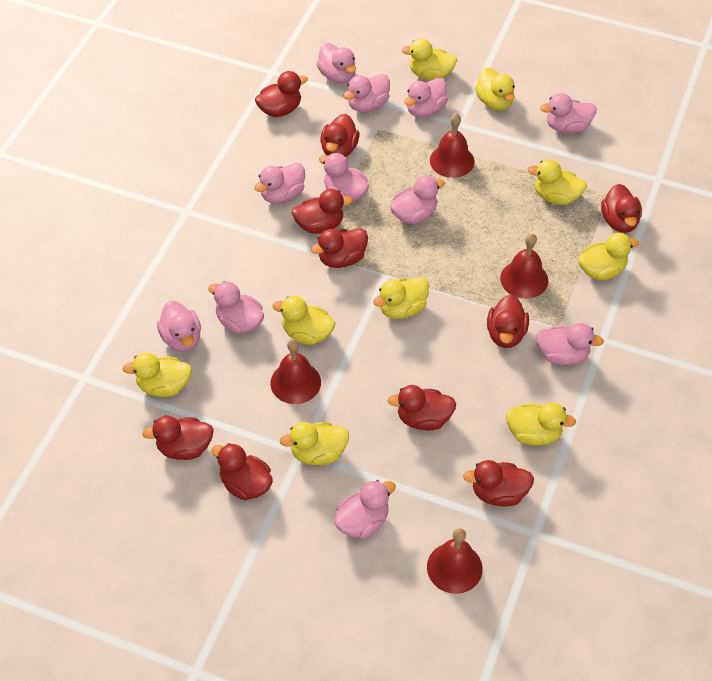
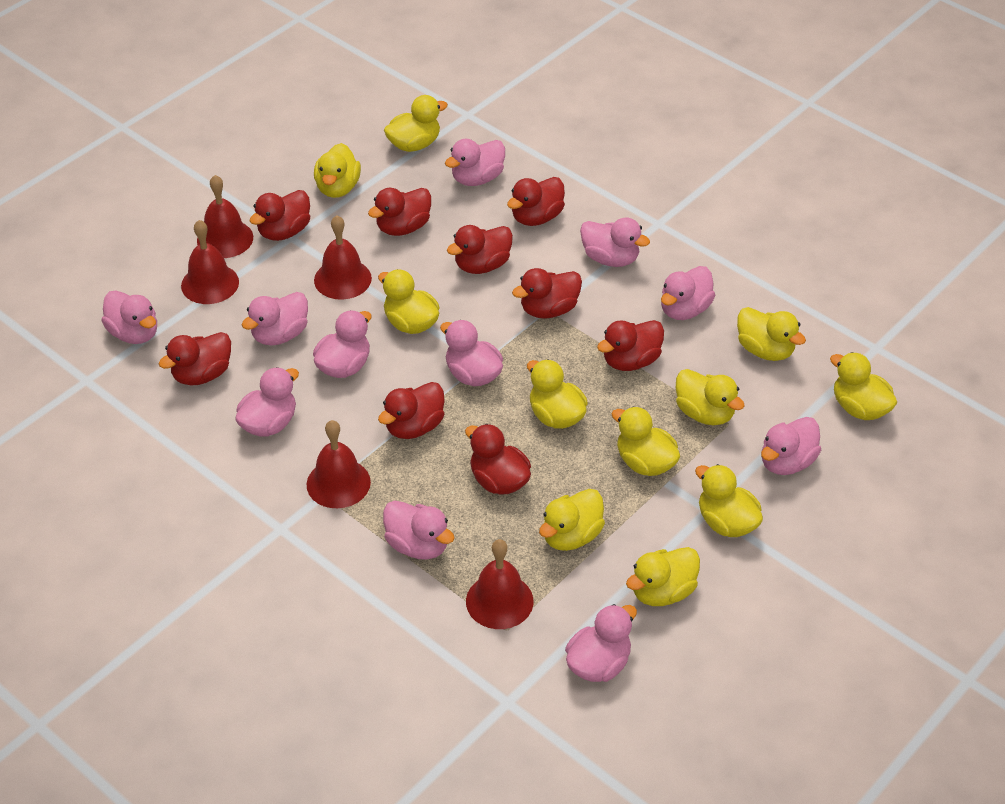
red bell: [270,339,321,404] [427,528,483,594] [430,113,474,178] [500,234,548,299] = 4 -> [181,220,239,304] [197,175,253,258] [307,420,371,508] [314,215,372,300] [466,539,533,629] = 5
red duck: [142,416,214,460] [211,443,273,500] [255,71,308,117] [292,189,353,234] [311,229,368,268] [320,114,359,157] [388,385,456,431] [463,460,534,507] [487,295,529,348] [601,184,642,233] = 10 -> [159,332,231,385] [250,190,310,241] [368,188,431,236] [378,382,445,439] [447,225,513,274] [465,424,531,495] [507,177,565,226] [512,268,582,319] [597,320,664,371] = 9
yellow duck: [122,352,192,397] [272,296,335,345] [280,422,349,465] [373,277,429,319] [401,38,457,80] [475,67,515,111] [506,403,576,446] [528,159,587,205] [578,233,639,280] = 9 -> [314,143,361,198] [378,269,439,334] [384,95,448,152] [527,359,588,429] [539,489,605,551] [611,406,680,476] [626,547,700,606] [676,369,745,425] [695,464,763,537] [737,307,806,361] [830,352,897,420] = 11

